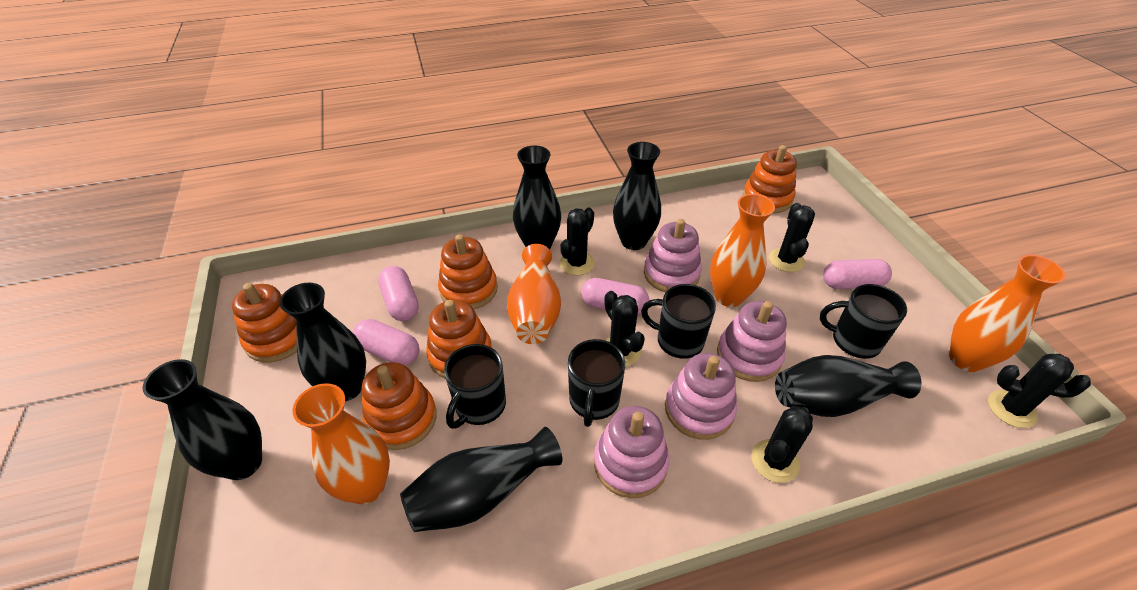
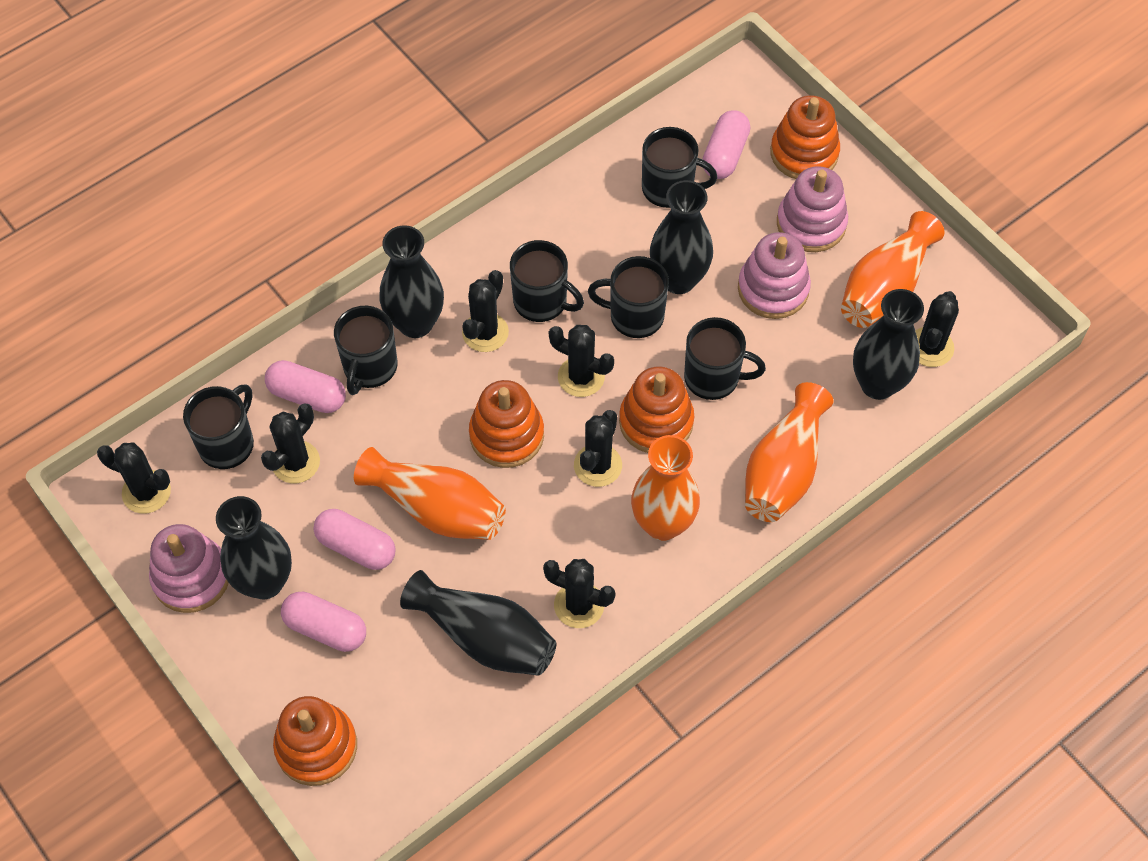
black cactus: [559,207,595,275] [604,291,645,367] [751,406,813,483] [769,203,815,272] [988,354,1091,428] = 5 -> [97,442,171,514] [261,404,320,483] [462,270,509,352] [543,559,616,628] [549,325,614,397] [574,410,622,487] [915,291,959,367] = 7
black mug: [444,344,506,429] [568,339,625,427] [641,284,716,359] [820,284,907,359] = 4 -> [183,384,254,469] [334,306,397,395] [510,240,584,322] [588,256,669,338] [642,127,717,208] [684,317,766,400] = 6
black vase: [143,359,262,480] [280,283,366,401] [400,427,562,532] [513,146,561,249] [613,142,661,250] [775,355,922,417] = 6 -> [216,496,292,599] [379,225,444,338] [400,570,556,676] [650,180,713,294] [853,289,924,400] = 5
orange stacking toy: [232,283,297,363] [362,362,437,450] [426,300,492,379] [438,234,498,309] [743,145,797,213] = 5 -> [273,696,357,786] [469,380,544,468] [619,366,694,453] [770,95,840,179] = 4
pink stacking toy: [594,406,669,498] [644,219,702,292] [665,353,737,440] [717,301,787,382] = 4 -> [149,524,229,613] [738,232,811,319] [777,166,848,252] = 3

